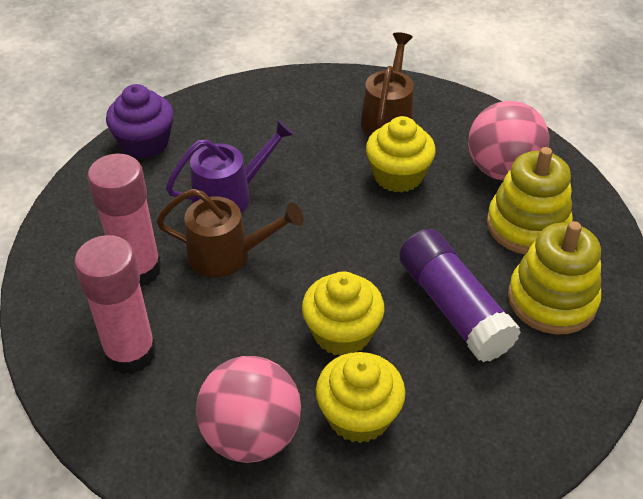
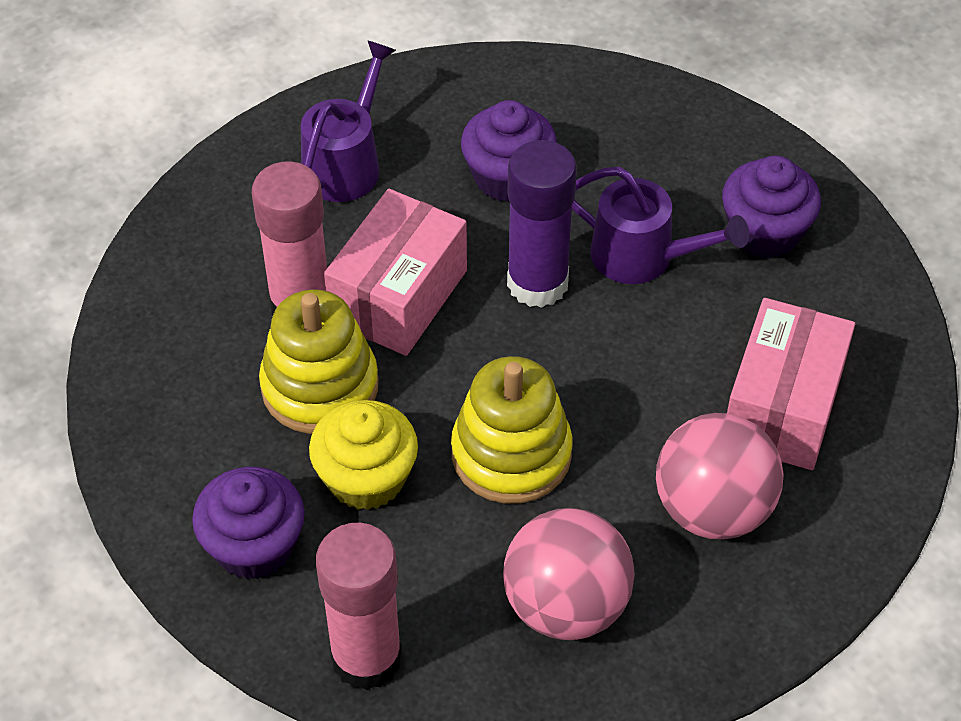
brown watering can: [156,189,304,277] [361,32,414,135] = 2 -> none = 0
pink box: none = 0 -> [324,189,467,356] [727,298,855,470] = 2
purple cupcake: [106,84,174,158] = 1 -> [192,467,305,580] [461,100,557,202] [722,156,821,259] = 3
purple watering can: [166,119,295,213] = 1 -> [301,40,396,202] [572,167,749,284] = 2
yellow cupcake: [302,271,385,356] [316,352,405,443] [366,116,436,193] = 3 -> [309,400,418,510] = 1

